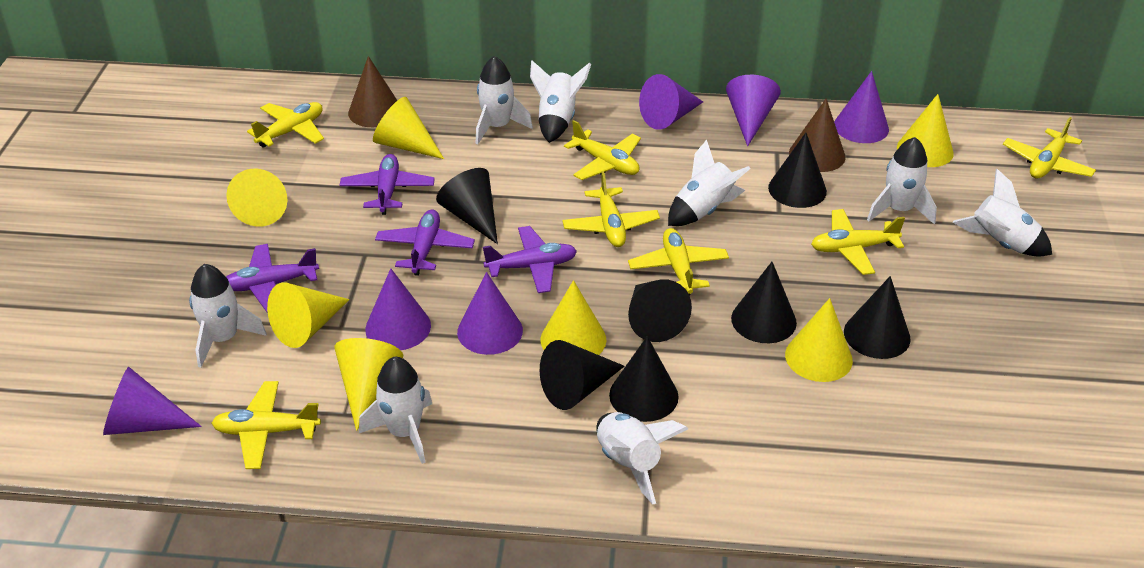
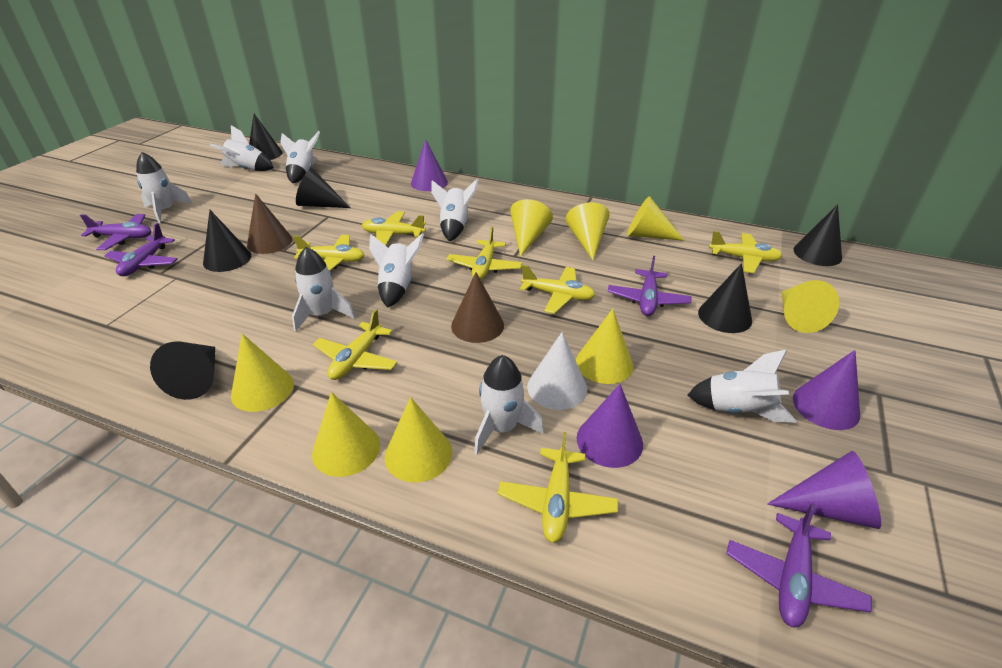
black cone: [436,168,498,244] [540,340,625,410] [609,336,679,422] [628,279,692,342] [731,262,797,343] [768,133,827,208] [844,276,910,359] = 7 -> [150,342,215,400] [203,210,251,272] [249,114,283,160] [296,168,350,208] [698,263,752,333] [794,204,842,266] = 6
purple cone: [103,367,201,435] [365,268,431,350] [457,272,523,355] [639,74,703,130] [726,75,781,146] [834,71,889,143] = 6 -> [411,139,448,191] [577,384,643,468] [767,451,881,529] [793,350,860,430] = 4
white cone: none = 0 -> [527,332,587,410] = 1
yellow cone: [226,169,288,227] [267,282,350,348] [334,338,404,431] [373,97,444,159] [540,280,606,355] [785,298,853,382] [897,94,954,167] = 7 -> [231,334,294,412] [312,392,380,477] [385,397,452,483] [510,199,553,257] [566,202,609,260] [576,309,633,384] [627,196,685,241] [782,280,839,333] = 8

